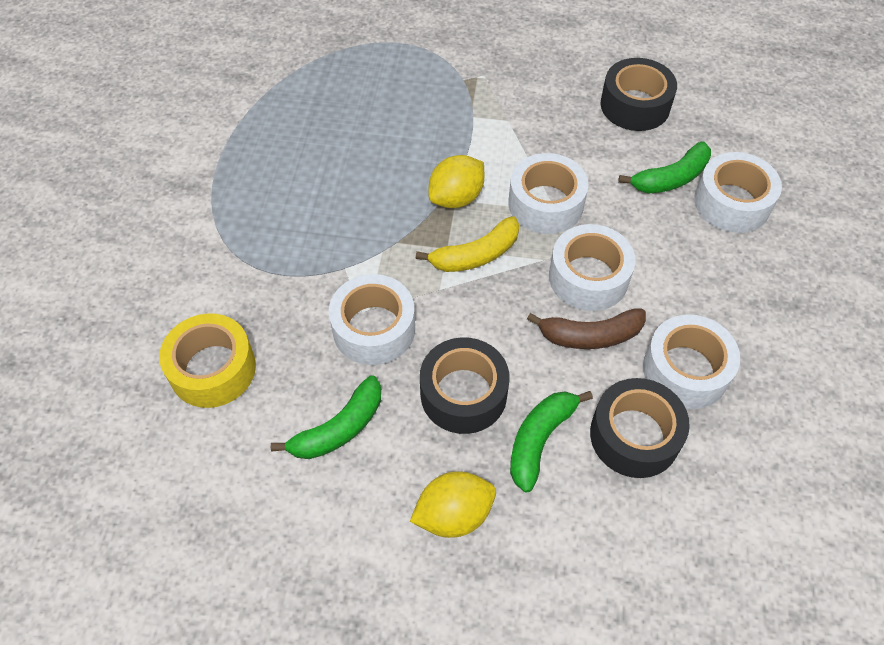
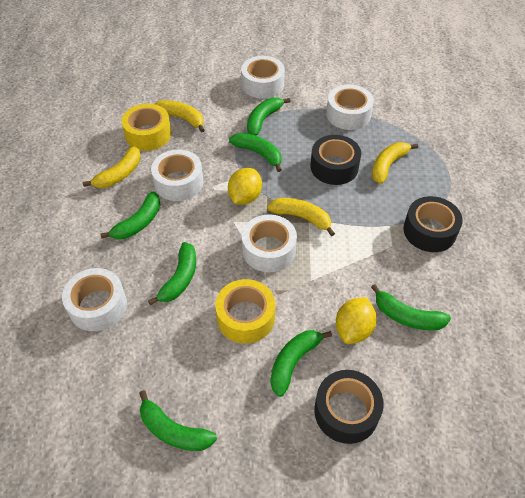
brown banana: [527,308,646,349] = 1 -> none = 0
green banana: [271,375,381,459] [510,391,593,492] [618,141,711,193] = 3 -> [100,191,160,239] [139,390,217,451] [148,242,196,305] [229,133,282,172] [247,97,291,136] [270,330,332,397] [371,284,451,330] = 7
yellow banana: [416,216,520,272] = 1 -> [83,146,141,188] [155,100,204,133] [267,198,335,236] [372,142,418,184] = 4
yellow tape: [159,313,256,408] = 1 -> [122,104,171,151] [215,279,275,344] = 2

